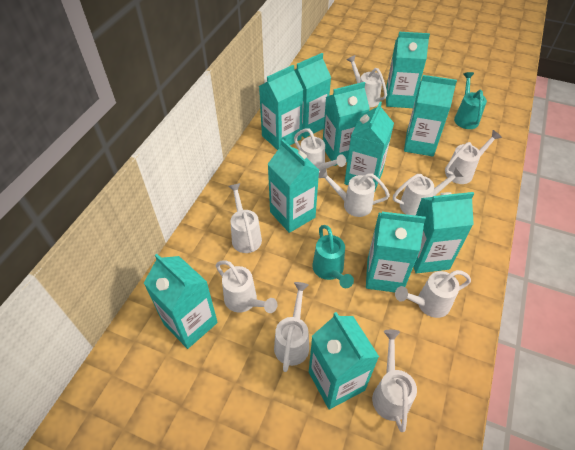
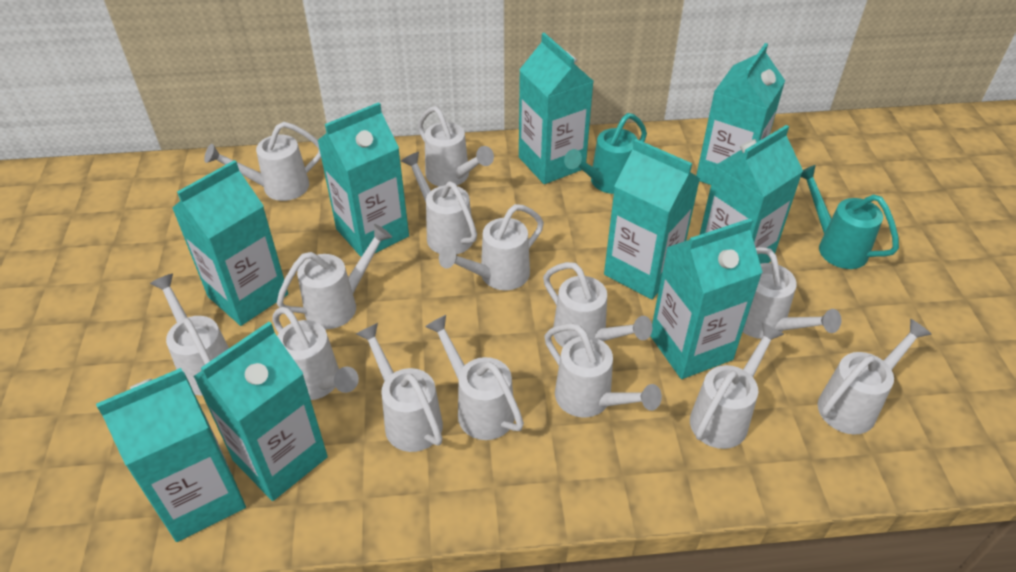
turquoise carton: [144,254,218,349] [259,65,303,150] [268,139,319,233] [294,53,331,138] [309,312,379,409] [323,82,370,166] [344,102,394,190] [366,212,426,292] [386,32,430,108] [404,75,457,156] [413,192,474,274] = 11 -> [96,368,246,542] [172,160,288,326] [193,322,328,501] [317,102,409,257] [519,33,593,184] [604,139,700,299] [650,218,763,379] [696,43,785,185] [699,125,803,264] = 9
white watering can: [216,261,277,313] [228,183,262,253] [274,282,309,372] [294,128,346,172] [319,168,390,217] [347,55,387,107] [372,330,417,432] [393,167,463,216] [395,270,471,318] [445,130,502,184] = 10 -> [150,274,229,396] [204,122,321,201] [272,307,359,400] [276,224,392,329] [356,323,443,452] [401,152,477,255] [418,106,494,186] [425,315,524,440] [439,204,544,290] [543,262,653,347] [544,323,662,417] [690,322,784,449] [743,247,841,339] [818,319,932,434] = 14

